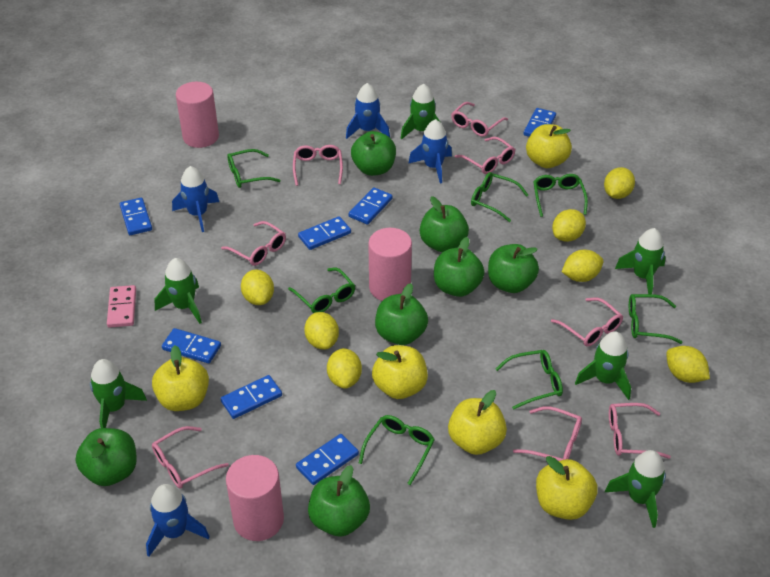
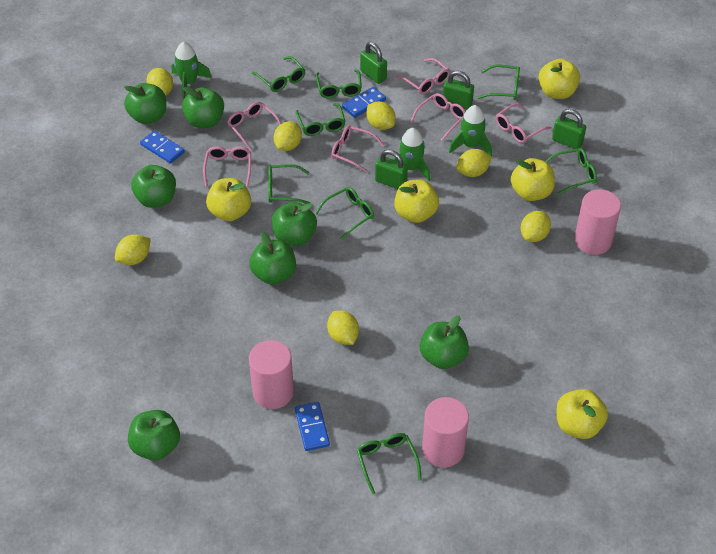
blue domino: [120,197,152,235] [162,328,221,363] [221,375,282,419] [296,434,359,485] [298,216,351,250] [348,187,393,224] [523,108,556,137] = 7 -> [140,130,185,164] [295,402,330,451] [342,87,386,118] = 3
blue rocket: [146,484,210,557] [172,166,219,232] [346,83,390,139] [408,119,452,184] = 4 -> none = 0
green glasses: [227,149,280,188] [288,268,355,313] [359,415,435,485] [471,172,528,222] [496,350,563,410] [533,174,588,217] [629,294,683,344] = 7 -> [252,56,305,92] [268,164,310,204] [296,103,346,136] [315,187,374,240] [316,69,362,98] [357,433,421,494] [478,65,520,100] [545,148,597,194] = 8
green padlock: none = 0 -> [360,42,387,84] [375,149,408,189] [443,71,474,109] [552,109,586,149] = 4
green rocket: [90,359,147,428] [155,258,202,324] [400,84,441,140] [575,331,631,400] [605,450,666,528] [615,228,666,294] = 6 -> [172,42,212,99] [393,128,430,181] [449,105,492,156] = 3
pink domino: [107,285,136,328] = 1 -> none = 0
pink glasses: [152,426,229,489] [221,221,286,266] [293,145,343,186] [451,102,508,137] [455,137,515,174] [513,406,582,461] [551,298,623,347] [609,403,671,459] = 8 -> [203,146,251,187] [227,102,281,150] [331,126,384,173] [395,58,450,94] [410,93,466,141] [496,104,551,143] = 6

